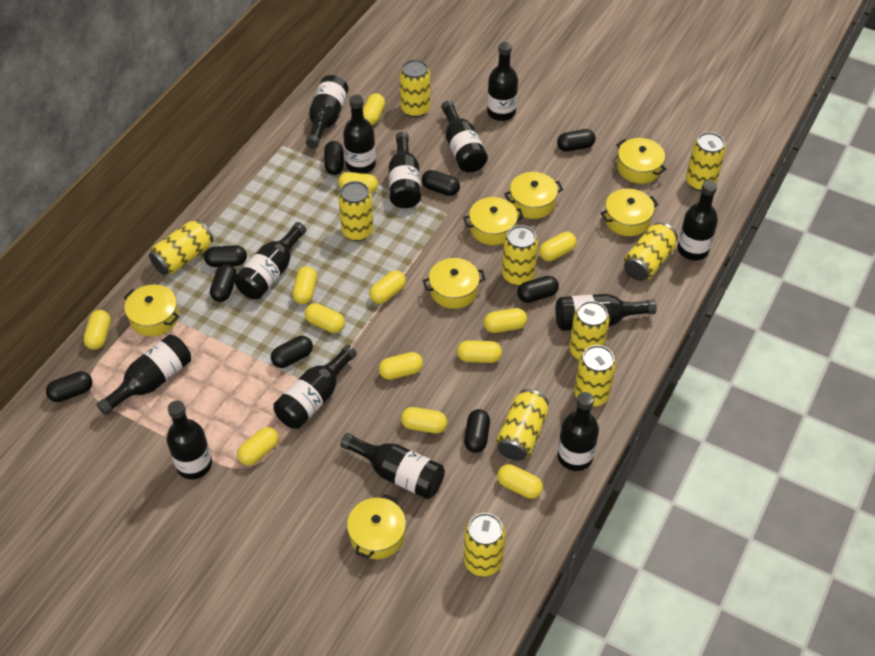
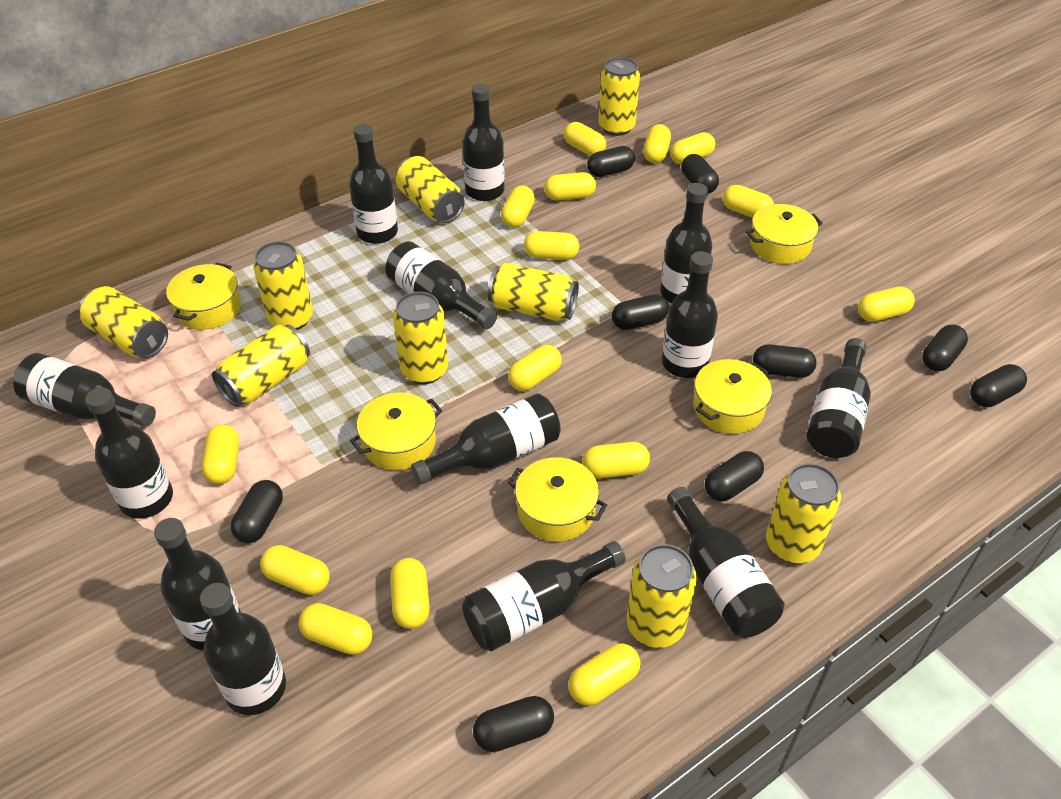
yellow can: [149,219,213,275] [338,181,374,241] [400,59,430,117] [464,513,505,577] [496,389,548,461] [502,225,538,286] [569,301,610,360] [574,345,616,407] [624,222,678,281] [686,132,726,191] = 10 -> [79,286,168,358] [212,324,310,407] [253,241,313,330] [393,292,448,384] [396,156,465,223] [488,263,579,321] [598,57,640,136] [626,544,697,648] [766,463,841,564] = 9
yellow capsule: [83,310,111,350] [237,427,279,466] [292,266,317,304] [304,303,345,333] [338,172,378,193] [363,93,385,125] [369,270,406,304] [379,352,423,380] [401,407,447,433] [457,340,502,363] [484,308,527,333] [497,464,543,499] [539,232,577,261] = 13 -> [202,424,239,484] [260,545,330,595] [298,603,372,655] [390,558,430,629] [501,185,535,228] [508,345,561,391] [524,231,579,260] [544,172,596,200] [564,122,606,156] [568,643,640,706] [582,442,650,479] [643,124,671,163] [670,132,715,165] [723,185,774,218] [858,286,915,322] = 15
yellow pot: [124,284,179,336] [347,494,406,559] [423,258,486,309] [463,197,524,245] [504,172,563,219] [601,189,658,236] [616,138,666,184] = 7 -> [166,262,241,330] [350,392,442,470] [507,457,607,542] [693,359,772,434] [746,204,823,264] = 5

